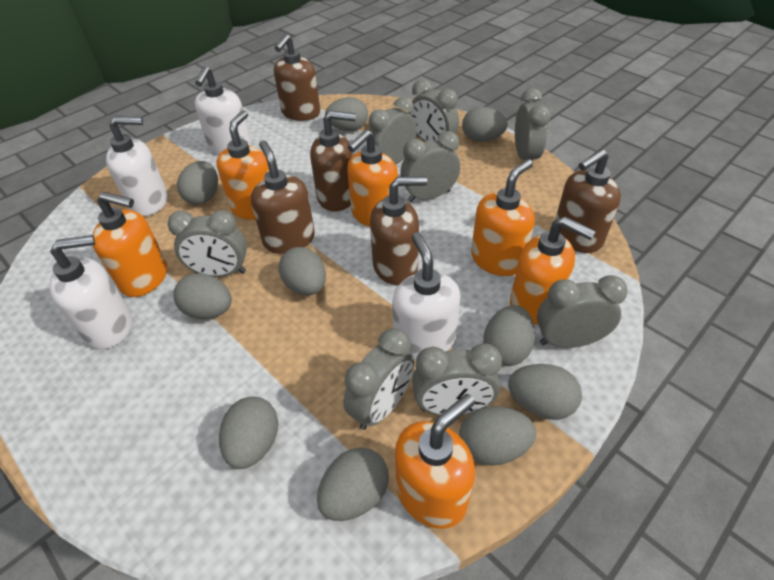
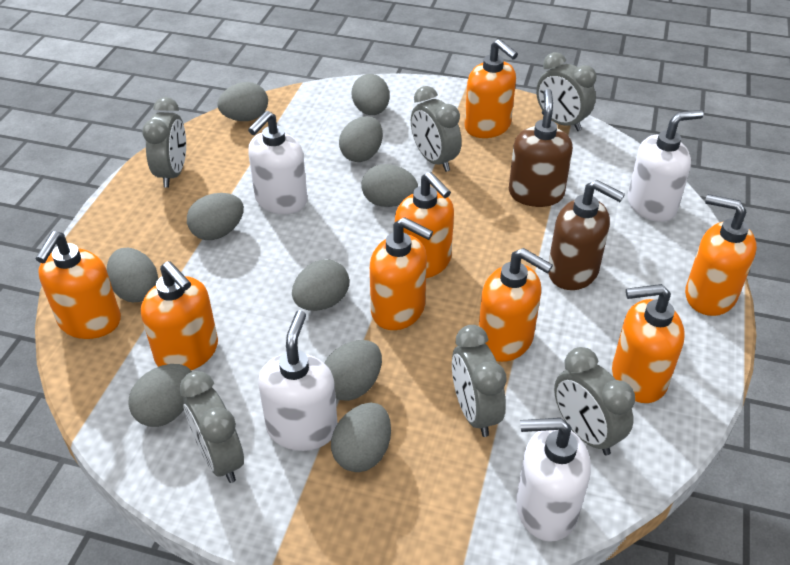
brown soap dispenser: [251,140,315,254] [274,34,320,121] [310,111,356,212] [370,176,427,285] [555,149,621,253] = 5 -> [509,89,573,207] [548,180,625,290] = 2
grey clock: [167,210,247,277] [343,328,415,430] [368,97,417,164] [400,131,460,202] [409,79,459,142] [412,343,502,415] [515,88,551,168] [537,275,628,348] = 8 -> [142,97,186,188] [180,371,244,483] [411,86,462,172] [452,325,507,437] [536,52,596,131] [554,347,635,455] = 6
orange soap dispenser: [93,192,167,297] [217,110,269,220] [347,129,398,227] [395,394,475,529] [471,159,535,276] [510,216,596,325] = 6 -> [35,231,121,339] [141,261,218,370] [370,217,433,330] [395,172,454,278] [465,39,518,138] [479,248,553,362] [612,284,685,403] [685,194,757,316] = 8

